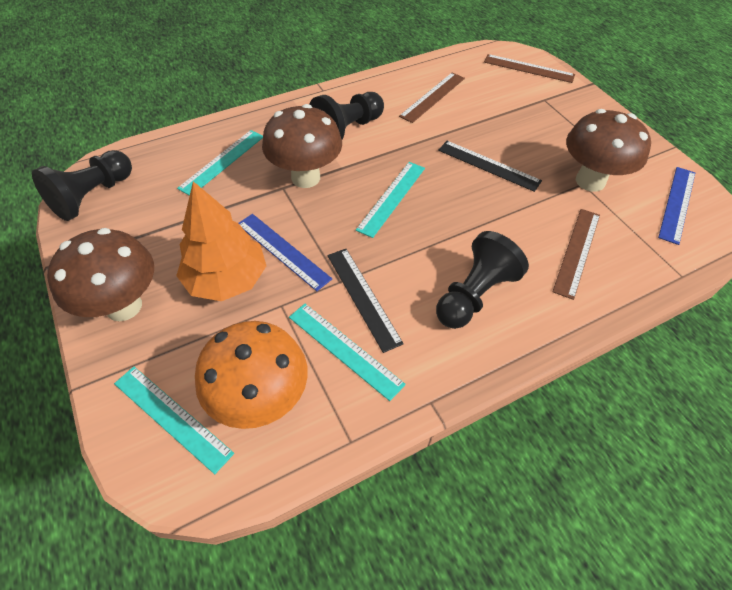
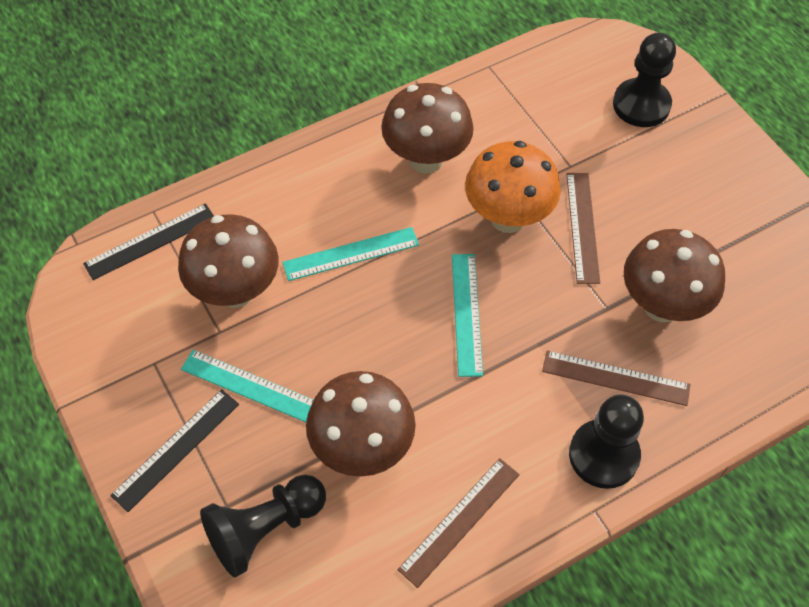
blue ruler: [239,214,332,291] [658,167,695,245] = 2 -> none = 0
brown mushroom: [47,228,154,321] [262,104,342,188] [566,109,651,192] = 3 -> [178,214,279,308] [306,371,416,477] [381,83,474,173] [624,229,725,322] = 4
orange tree: [176,181,266,301] = 1 -> none = 0
turquoise ruler: [114,367,234,474] [177,130,263,196] [289,304,406,401] [356,162,425,238] = 4 -> [181,350,314,422] [282,227,419,281] [452,254,483,377] = 3

